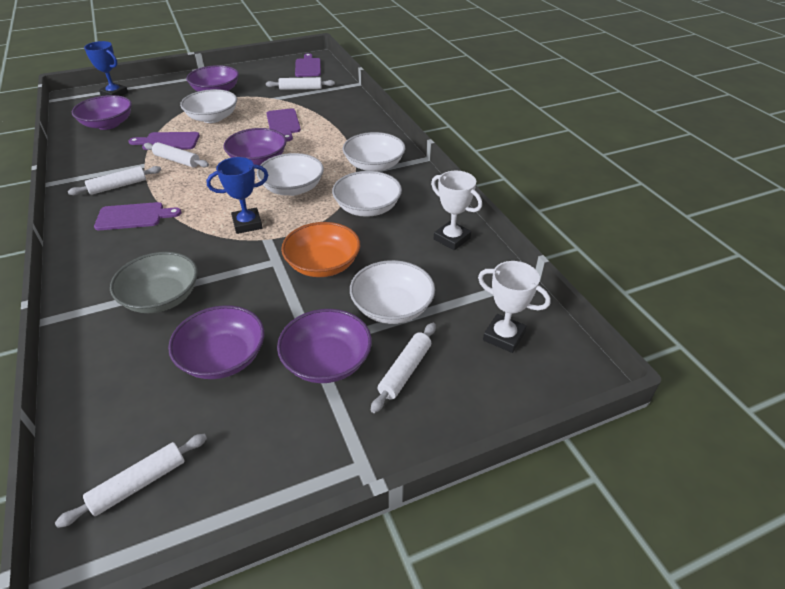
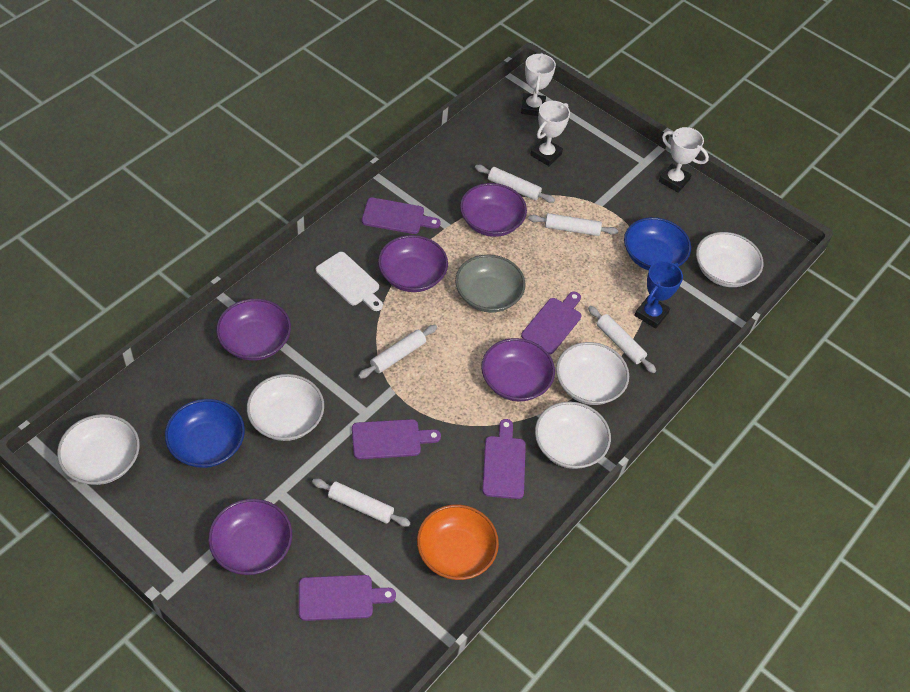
blue bowl: none = 0 -> [165,399,245,468] [624,217,691,271] = 2
blue trophy: [84,41,128,96] [207,157,268,234] = 2 -> [634,261,683,329] = 1
purple cutting board: [94,202,181,230] [128,132,200,150] [266,108,301,141] [295,53,321,77] = 4 -> [299,575,396,621] [352,419,441,459] [362,198,441,234] [482,419,526,499] [521,292,581,354] = 5
white cutting board: none = 0 -> [316,252,383,311] = 1
white trophy: [431,171,482,250] [478,261,551,353] = 2 -> [521,53,556,116] [530,101,570,166] [659,127,709,193] = 3

